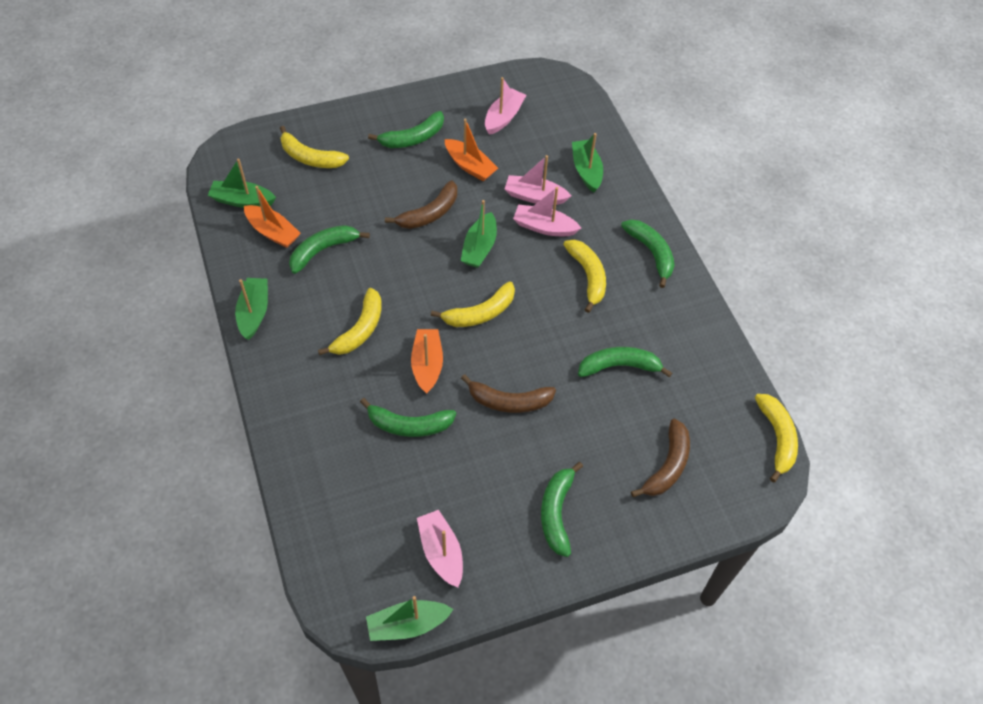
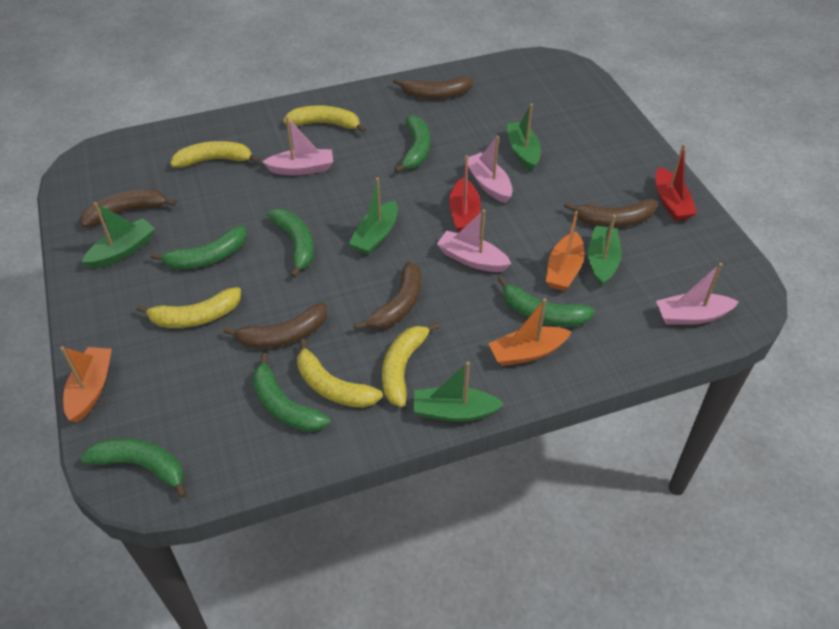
brown banana: [385,181,457,229] [461,374,556,413] [631,419,690,497] = 3 -> [81,189,176,227] [223,302,327,348] [354,261,421,330] [393,76,473,99] [564,199,657,227] = 5
red boat: none = 0 -> [449,155,481,232] [656,144,697,221] = 2

